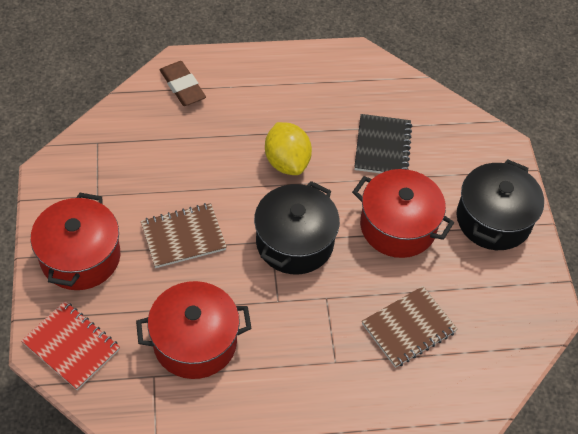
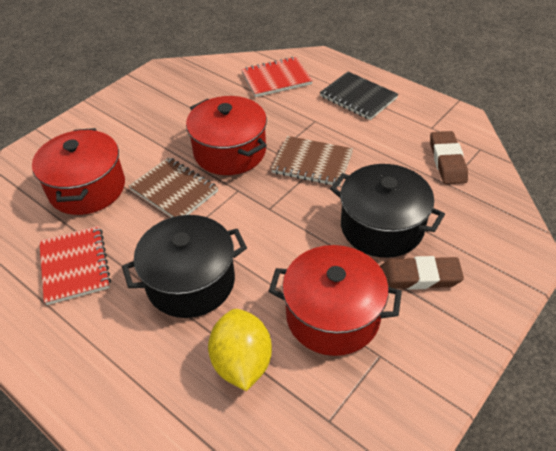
brown eraser: [160,61,206,106] = 1 -> [380,256,464,290] [430,131,468,184] = 2
red notebook: [21,301,120,390] = 1 -> [39,226,111,305] [241,57,313,97] = 2

